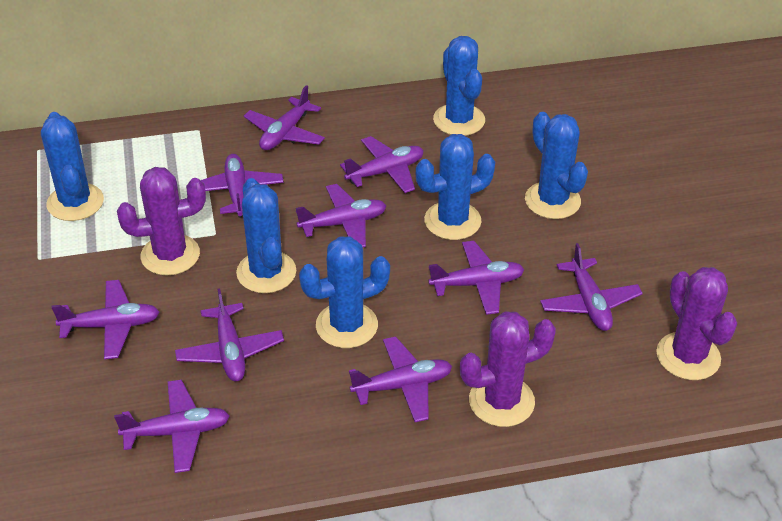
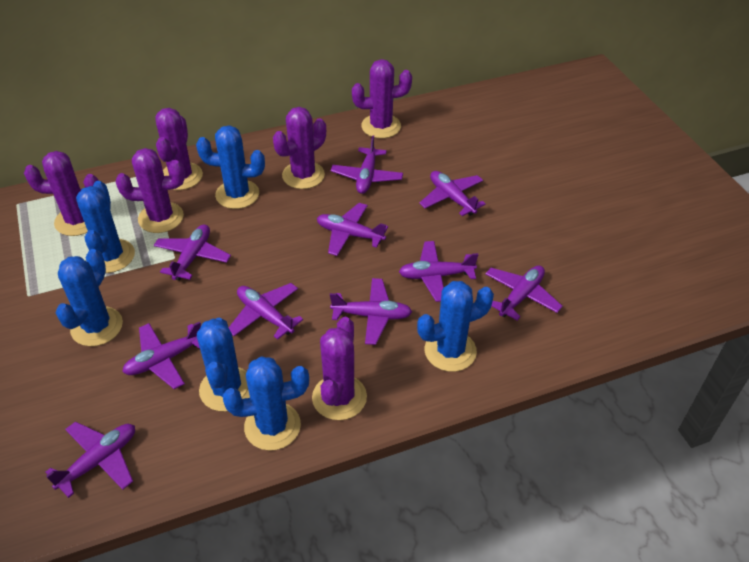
purple cactus: [117,167,206,275] [460,311,556,427] [657,267,737,380] = 3 -> [24,151,99,236] [116,148,185,233] [155,108,203,190] [273,107,326,189] [312,317,367,420] [352,59,412,138] = 6

